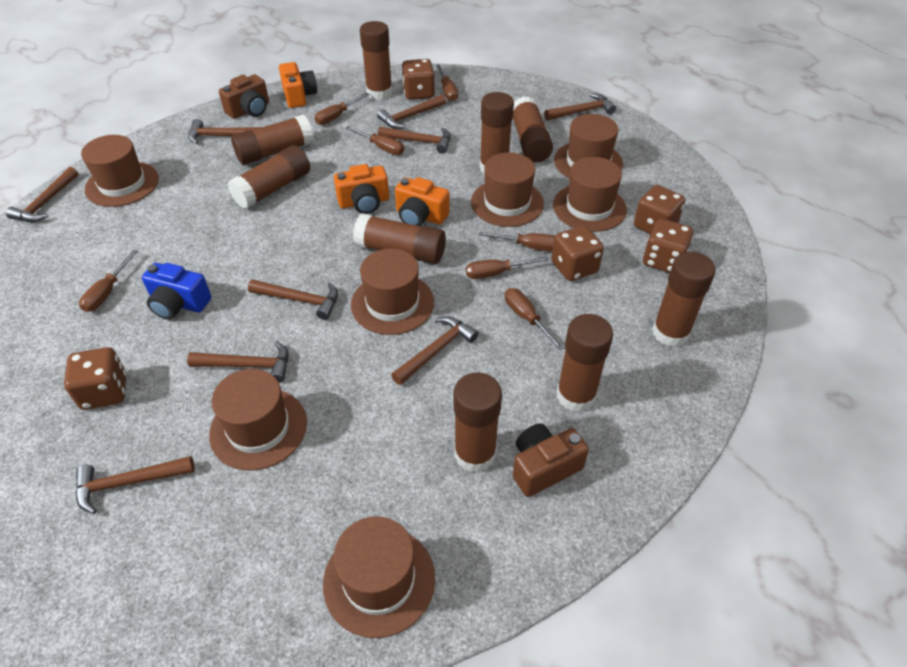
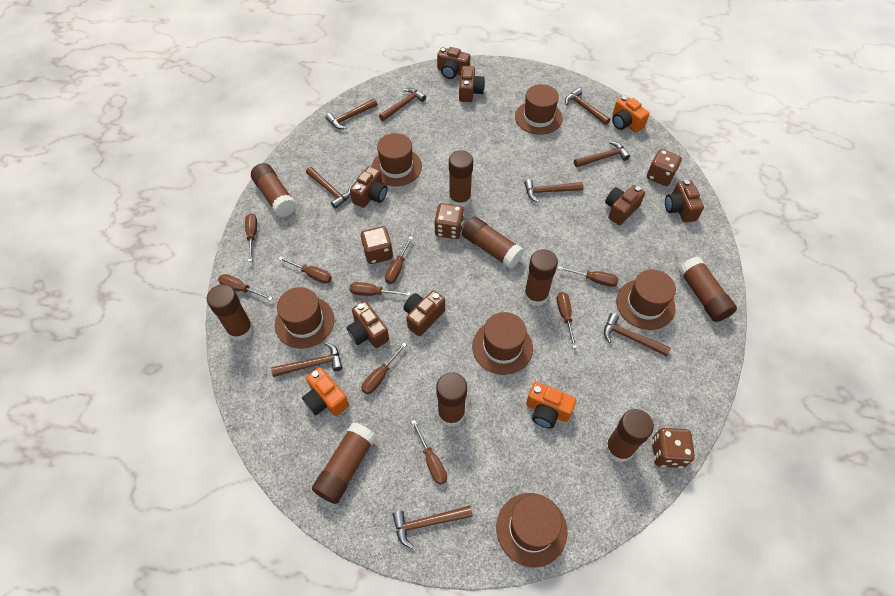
blue camera: [142,263,211,320] = 1 -> none = 0
brown camera: [219,74,269,119] [513,424,589,497] = 2 -> [346,301,389,348] [350,166,387,208] [404,290,445,336] [437,47,470,79] [459,66,485,102] [605,185,645,225] [665,180,704,222] = 7
brown dice: [64,347,126,410] [402,59,435,100] [551,225,604,281] [634,185,685,234] [643,219,693,273] = 5 -> [361,226,393,264] [434,203,464,239] [647,149,682,186] [652,428,695,468] = 4
brown hat: [81,135,159,207] [209,369,307,471] [323,516,435,638] [351,249,434,335] [471,152,544,227] [553,157,627,232] [554,114,623,178] = 7 -> [275,287,334,349] [372,133,422,186] [472,312,533,375] [496,493,568,567] [515,84,563,135] [616,269,676,330] = 6
brown screwdriver: [79,250,138,312] [315,93,369,125] [346,126,404,155] [436,64,458,101] [466,257,549,279] [479,232,555,252] [505,288,564,350] = 7 -> [218,274,273,301] [245,213,257,262] [279,256,332,284] [350,282,411,296] [361,343,407,394] [385,236,413,284] [411,420,447,485] [557,292,577,348] [558,266,619,287] = 9

